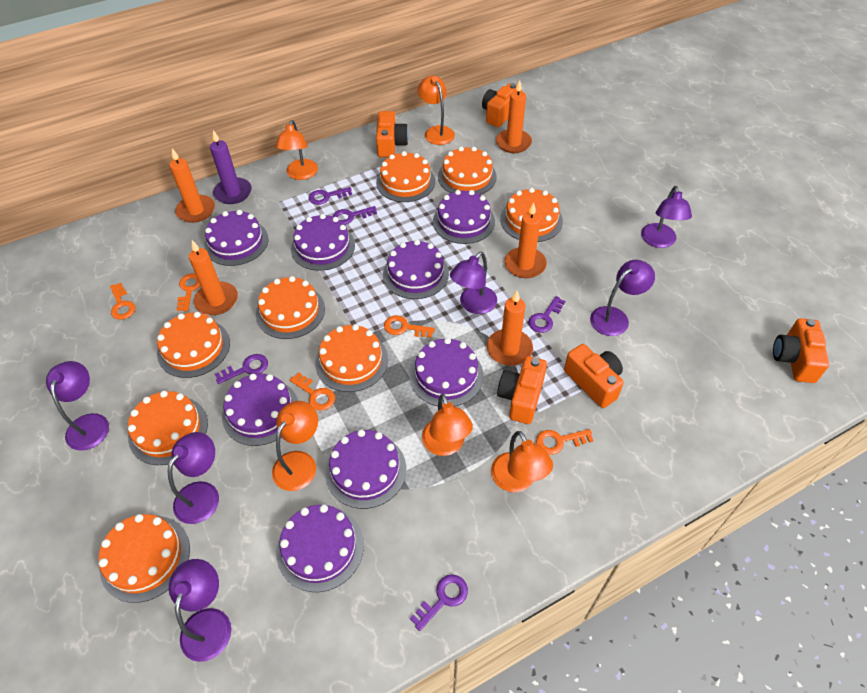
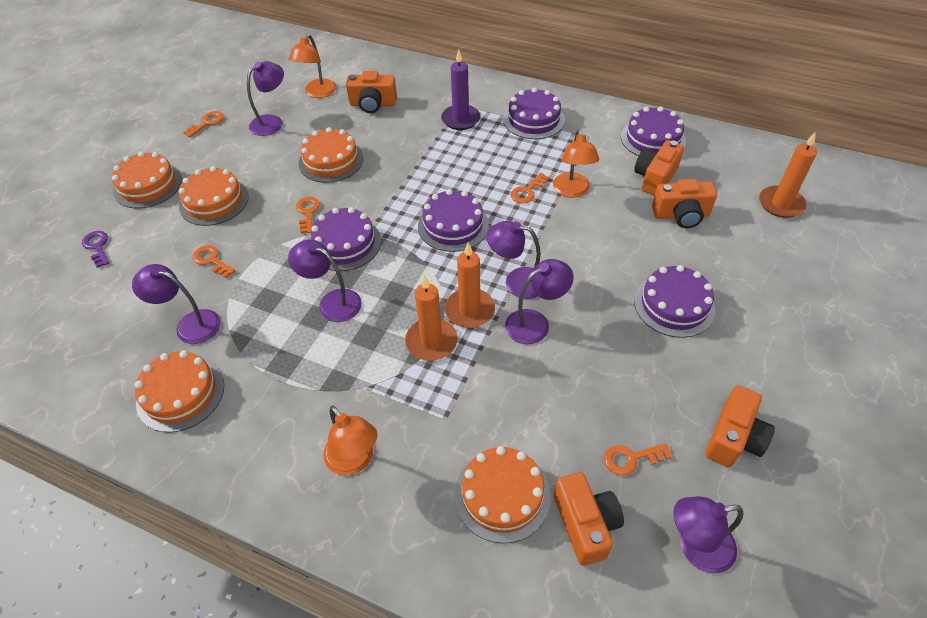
orange cake: [98,514,190,603] [128,391,208,465] [157,312,230,378] [256,276,325,339] [315,324,388,392] [376,151,435,202] [438,147,497,195] [500,188,563,242] = 8 -> [112,151,182,208] [135,350,224,433] [179,166,249,226] [299,127,364,183] [454,446,551,543] = 5
orange candle: [169,149,215,223] [189,240,238,315] [487,291,533,366] [496,80,532,153] [504,203,547,278] = 5 -> [405,275,458,361] [444,243,495,328] [759,132,817,218] = 3
orange lamp: [272,401,318,491] [275,120,318,180] [418,76,455,145] [422,394,473,456] [491,431,553,492] = 5 -> [289,34,336,98] [323,406,378,475] [553,129,599,198] = 3
purple cake: [204,210,268,266] [222,374,298,446] [276,504,364,592] [291,214,355,271] [325,429,406,509] [383,240,449,299] [409,338,484,407] [433,190,495,244] = 8 -> [311,207,381,271] [418,189,489,252] [503,88,565,139] [621,106,686,156] [634,265,716,338] = 5
purple key: [215,354,268,384] [309,187,352,205] [333,206,377,225] [410,574,468,631] [528,296,565,333] = 5 -> [82,231,109,268] = 1

